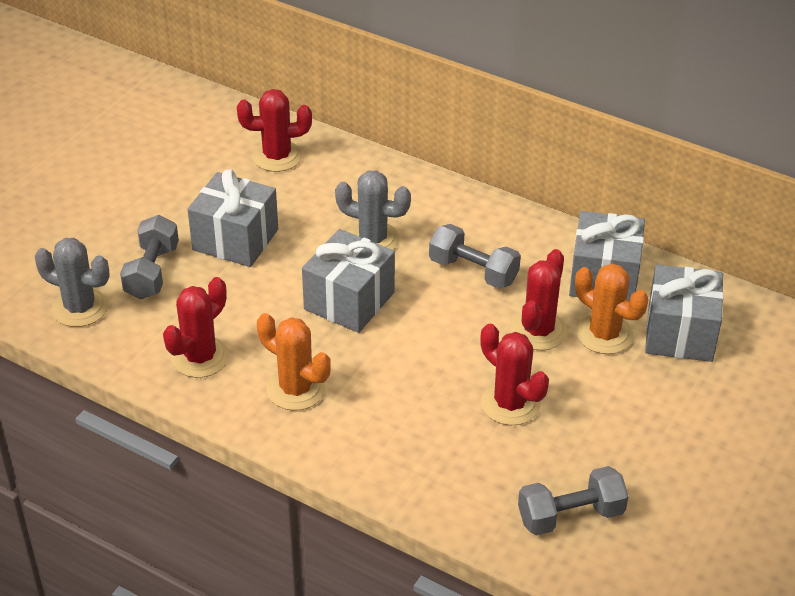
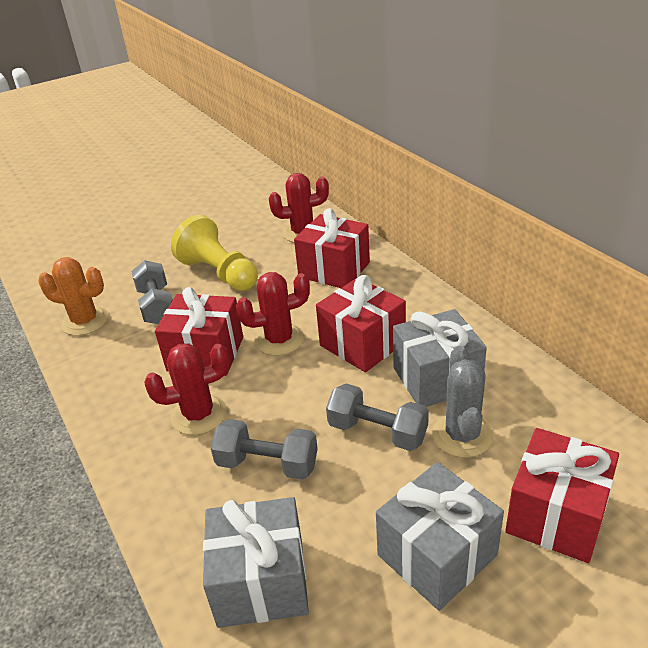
grey cactus: [35,238,110,327] [335,170,411,250] = 2 -> [432,346,493,458] = 1
grey gift: [188,169,278,267] [302,229,395,333] [569,211,645,301] [645,264,724,362] = 4 -> [203,497,309,628] [376,462,504,611] [393,309,487,407] = 3
orange cactus: [257,313,331,410] [575,264,648,354] = 2 -> [38,257,109,336] = 1
red cactus: [163,277,229,378] [237,89,312,172] [480,324,549,425] [511,249,567,350] = 4 -> [144,343,229,435] [236,272,310,356] [269,173,329,243] = 3
red gift: none = 0 -> [155,287,243,376] [294,208,370,288] [316,275,406,372] [505,428,619,563] = 4
yellow pawn: none = 0 -> [171,215,258,291] = 1

